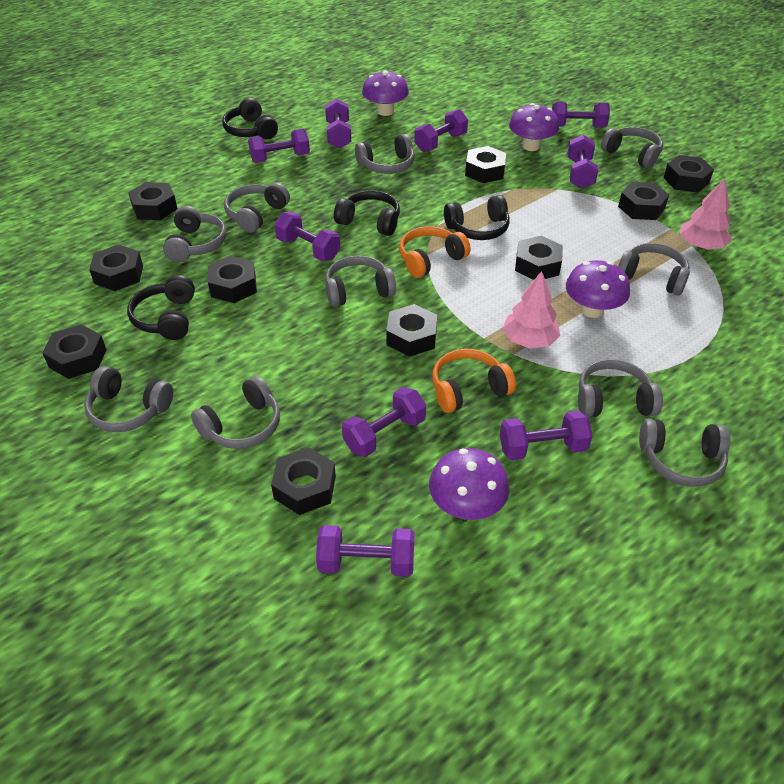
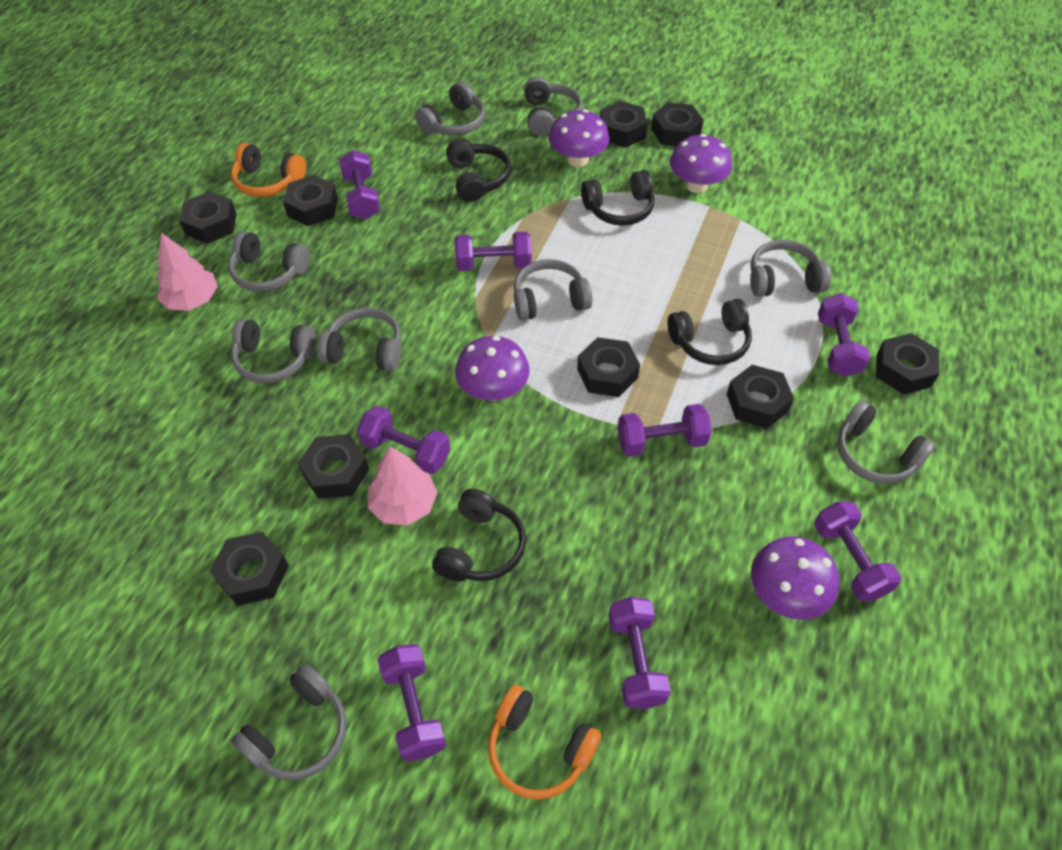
black nut: [42,324,107,379] [89,244,143,291] [128,182,178,220] [208,256,257,303] [271,447,336,515] [386,304,437,357] [465,146,506,183] [515,236,563,280] [618,182,669,220] [663,155,714,193] = 10 -> [179,191,237,244] [210,532,289,606] [283,175,338,226] [298,434,369,499] [577,337,640,397] [600,101,647,147] [651,102,704,146] [727,365,794,429] [876,333,939,394] = 9
grey headphones: [84,366,173,432] [163,206,226,262] [191,376,280,449] [224,182,290,233] [325,256,396,307] [355,134,414,174] [578,359,663,417] [601,127,663,168] [618,243,690,296] [639,419,730,487] = 10 -> [228,231,310,292] [231,319,316,383] [231,664,347,780] [317,308,401,371] [415,82,485,136] [514,259,592,321] [524,77,582,136] [750,240,831,297] [837,400,935,484] = 9
purple dumbbell: [248,129,310,163] [274,212,340,261] [316,525,415,577] [325,99,351,148] [342,387,426,457] [414,109,468,152] [500,411,593,460] [552,102,610,128] [568,135,598,189] = 9 -> [339,150,380,219] [357,406,450,474] [377,644,446,762] [455,232,532,271] [609,597,671,709] [618,404,712,457] [814,501,901,601] [818,293,870,377] = 8

